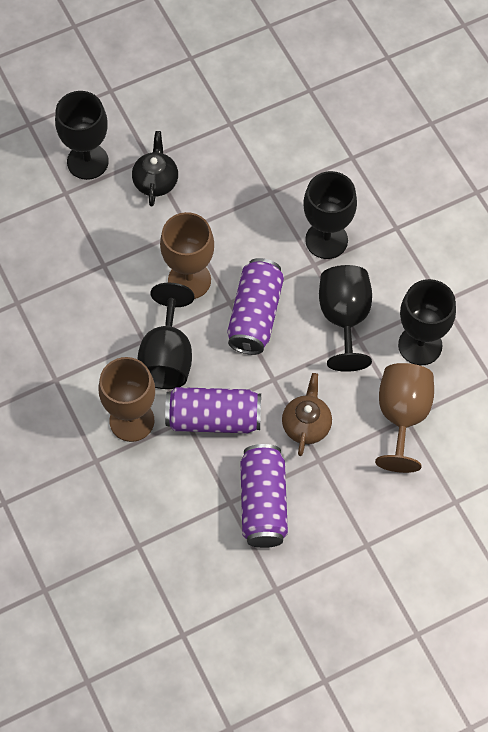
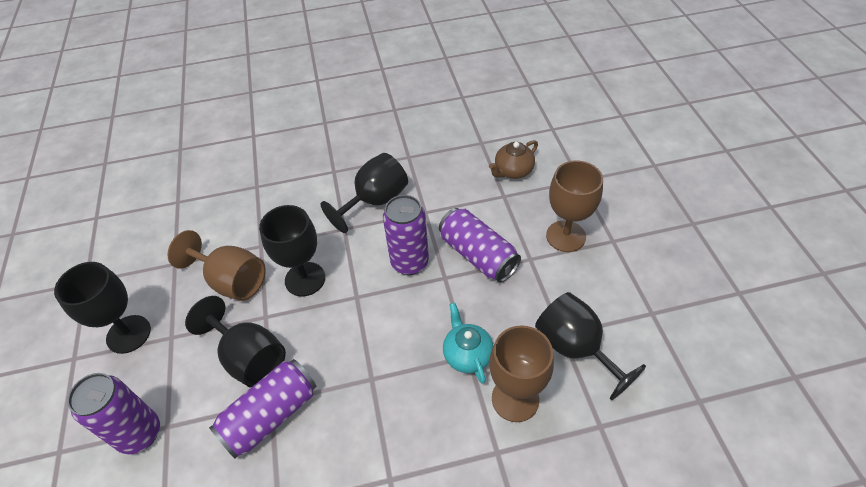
black teapot: [132,131,178,207] = 1 -> none = 0
purple can: [165,387,261,433] [228,258,284,355] [240,444,288,548] = 3 -> [67,373,160,455] [209,359,316,459] [383,195,429,275] [439,208,521,283] = 4
turquoise teapot: none = 0 -> [443,303,493,384] = 1

